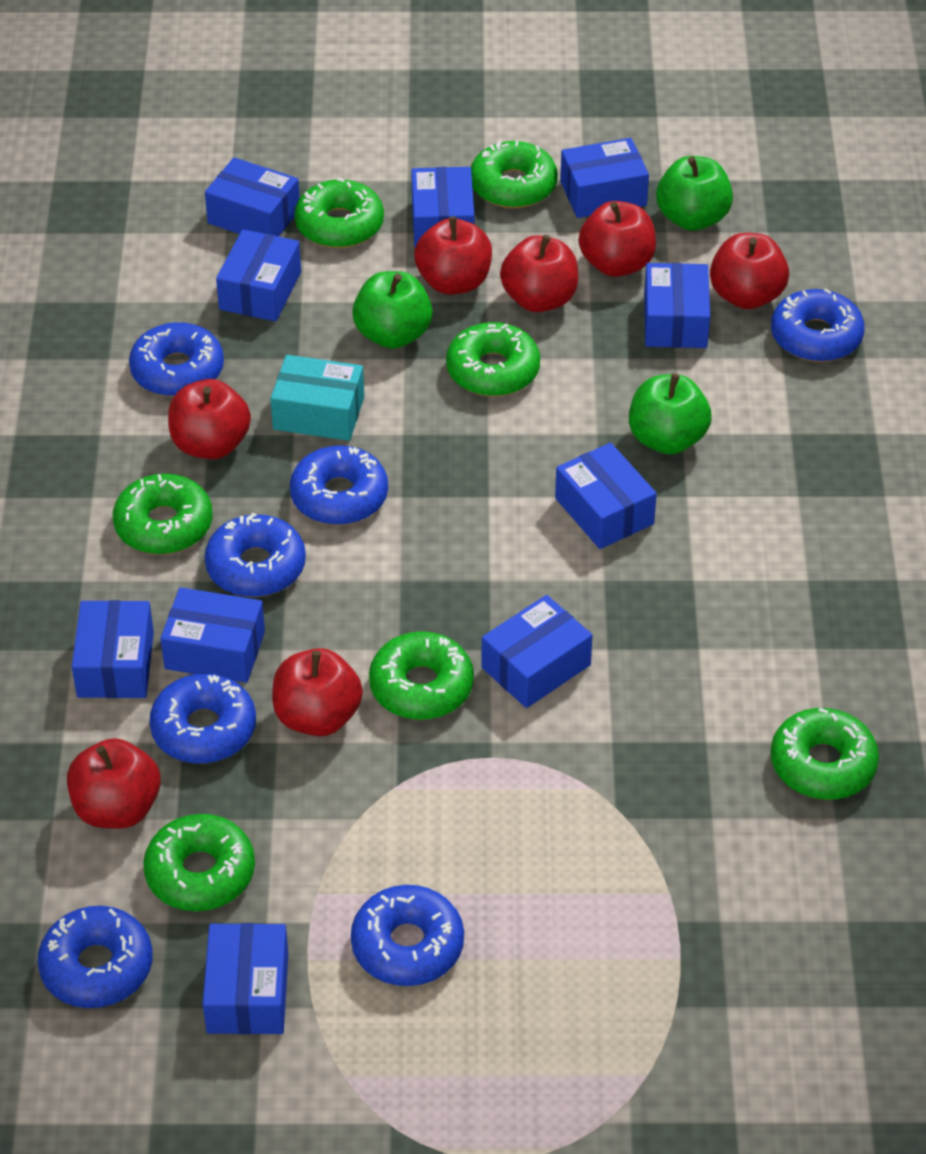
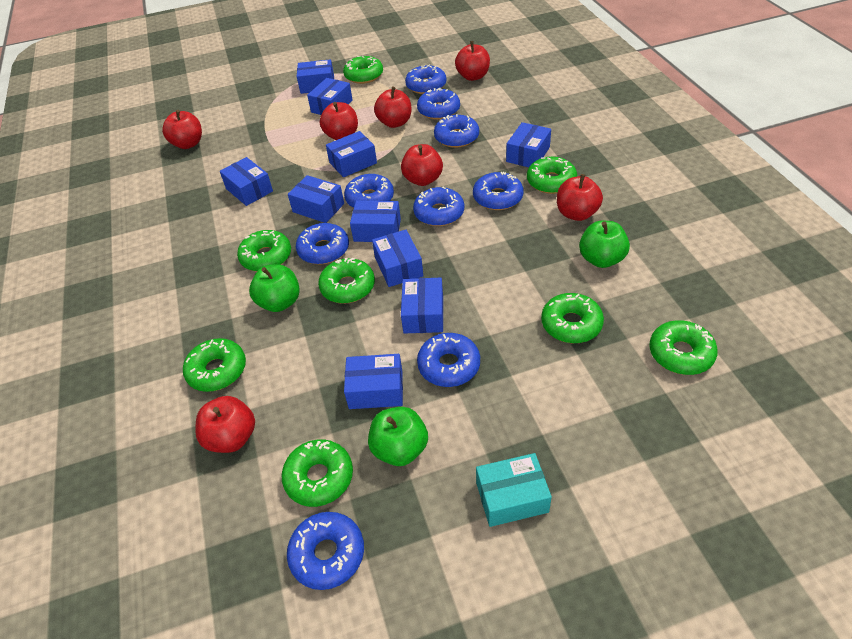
blue donut: [38,906,153,1008] [129,322,224,397] [149,673,256,764] [204,513,306,597] [290,445,388,525] [351,885,464,986] [771,288,865,362] = 7 -> [287,512,364,590] [296,223,349,265] [344,174,394,208] [405,65,446,94] [413,187,464,226] [417,88,460,120] [417,333,480,387] [434,114,479,148] [473,172,524,210] = 9
green donut: [113,474,213,555] [143,814,255,911] [294,178,384,248] [369,631,474,720] [446,322,540,396] [471,141,558,208] [771,708,879,800] = 7 -> [183,338,246,392] [237,230,291,271] [281,439,353,507] [318,258,375,304] [343,56,383,84] [527,157,577,194] [541,293,604,343] [649,320,718,375] = 8

